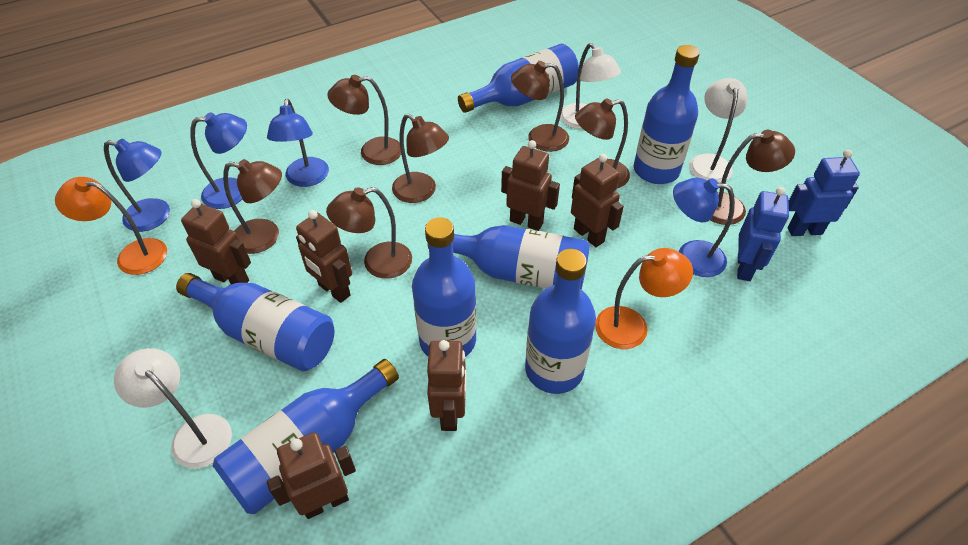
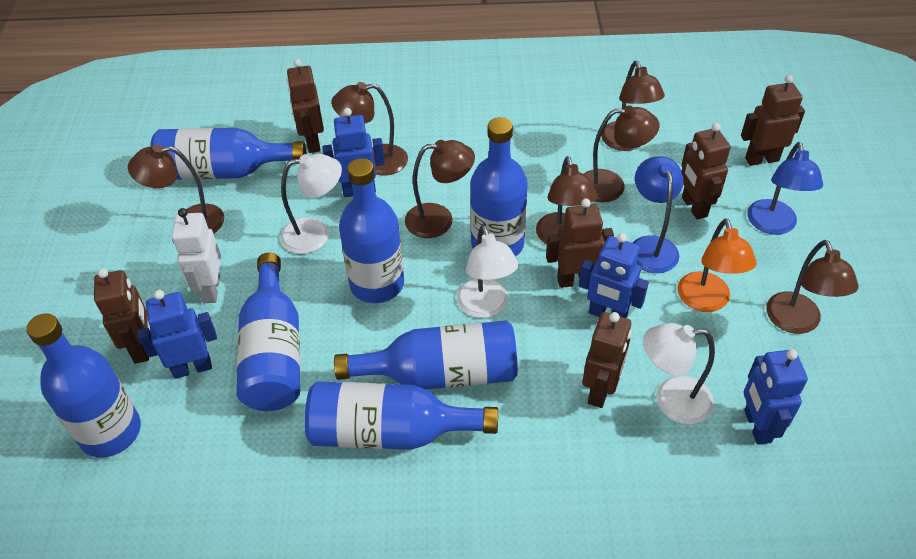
blue lamp: [104,139,170,232] [190,112,247,209] [267,99,329,187] [673,178,735,277] = 4 -> [633,156,684,273] [747,142,823,235] = 2
blue robot: [737,187,789,281] [788,149,860,236] = 2 -> [137,290,217,379] [322,108,385,197] [579,233,649,318] [744,349,808,445] = 4
orange lamp: [55,177,167,275] [595,248,693,349] = 2 -> [678,219,756,312] = 1
white robot: none = 0 -> [172,208,221,303] = 1

